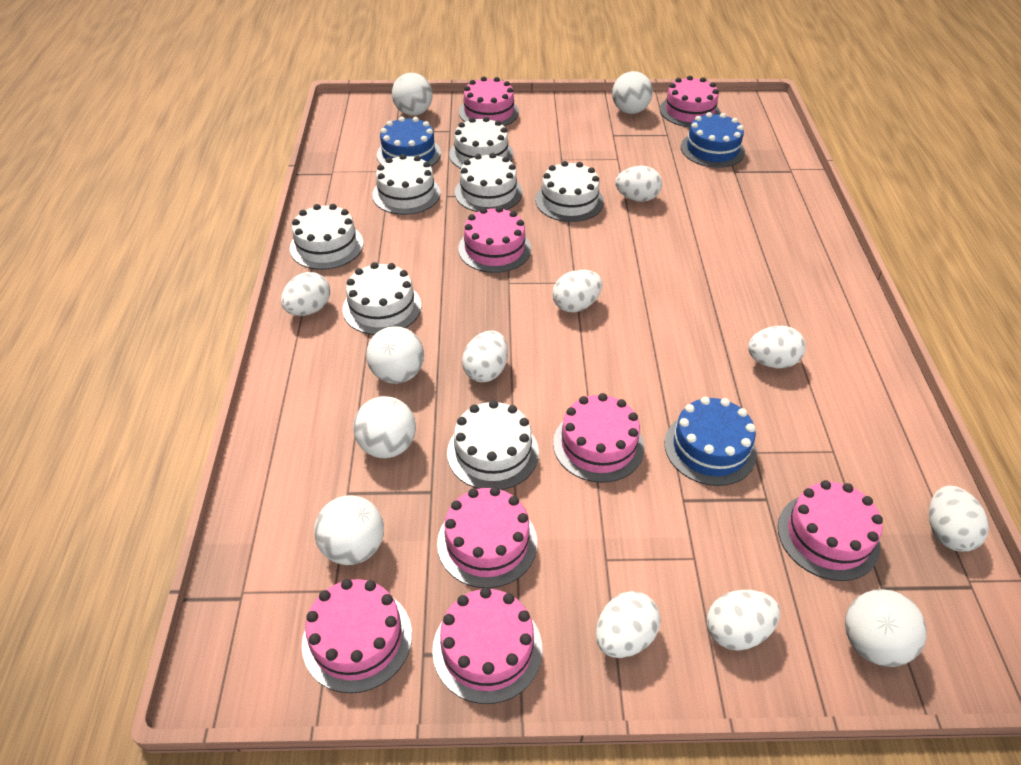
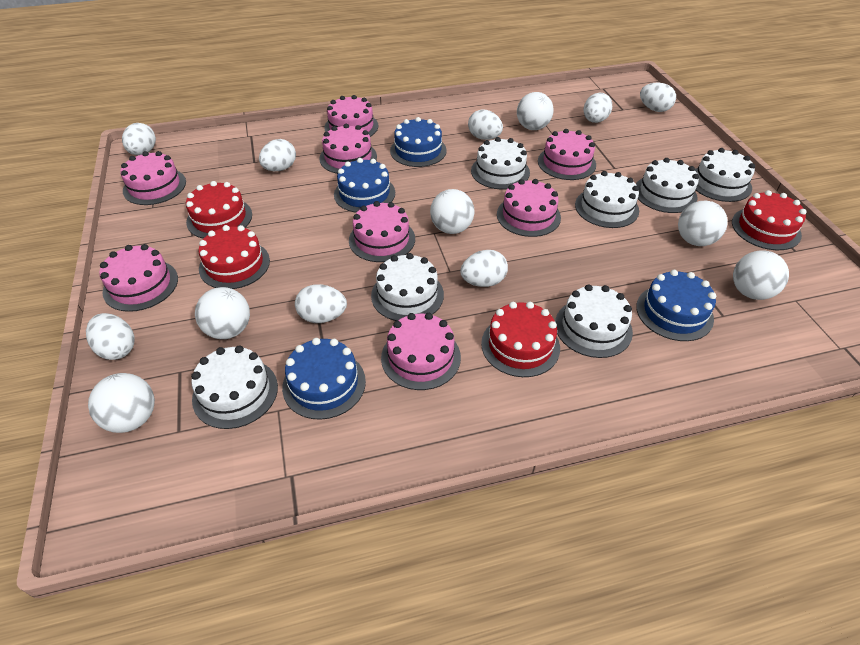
blue cake: [377,117,441,167] [665,397,757,486] [681,112,745,168] = 3 -> [282,338,366,420] [334,158,395,213] [390,117,447,167] [636,270,716,341] = 4
red cake: none = 0 -> [186,181,252,239] [198,225,270,289] [481,302,560,377] [732,190,806,250] = 4

